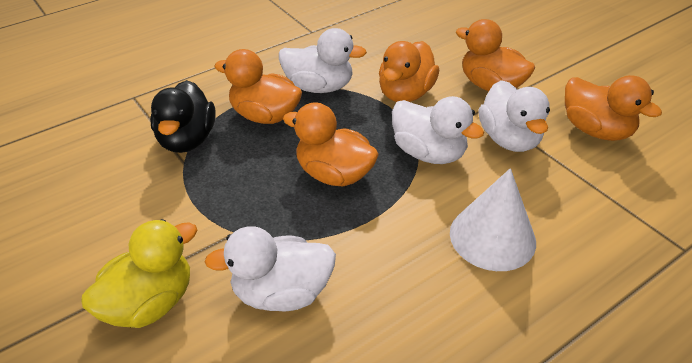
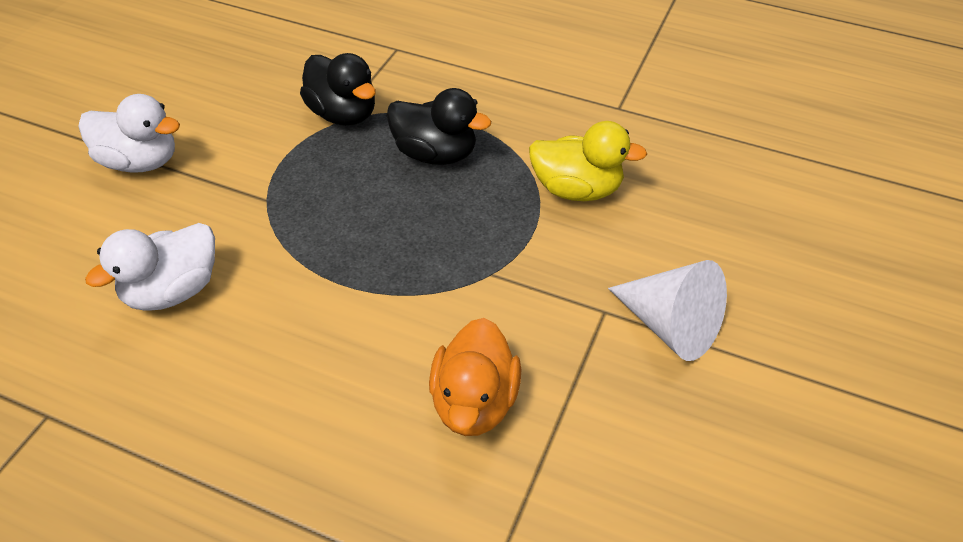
black duck: [150,80,216,153] = 1 -> [300,53,376,126] [387,88,491,165] = 2
orange duck: [214,49,302,124] [283,102,379,186] [379,41,439,102] [456,19,535,91] [565,75,662,141] = 5 -> [429,318,521,436] = 1
white duck: [204,226,336,312] [279,28,367,93] [392,96,484,164] [479,80,550,152] = 4 -> [78,94,180,173] [85,223,215,311] = 2

